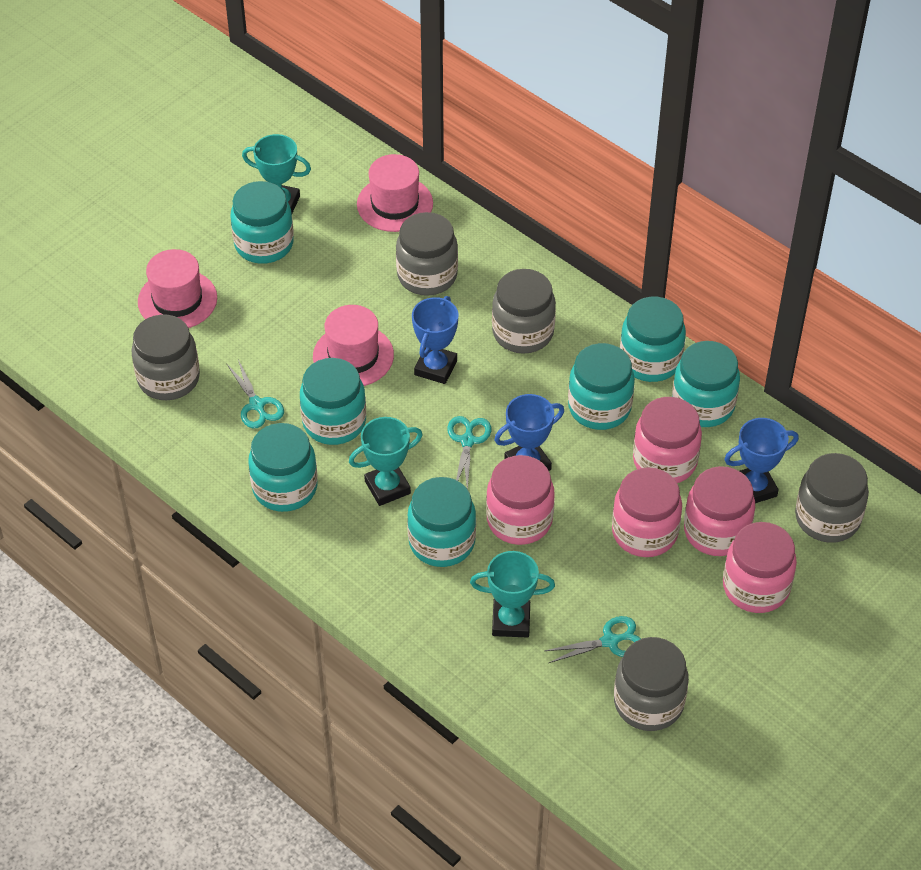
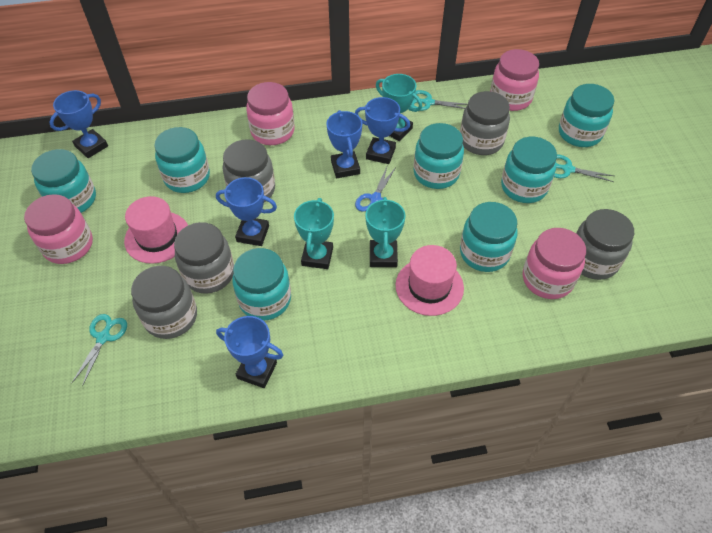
blue scissors: none = 0 -> [355,167,396,212] = 1
blue trophy: [412,296,459,384] [494,394,564,471] [724,418,799,503] = 3 -> [49,90,108,158] [216,177,277,246] [216,316,283,388] [326,110,362,178] [355,97,410,164] = 5
pink hat: [138,249,217,328] [313,305,394,386] [357,154,433,232] = 3 -> [124,196,188,264] [396,245,464,316] = 2
pink jar: [486,455,555,545] [612,467,682,557] [633,397,702,483] [684,466,755,556] [723,522,797,613] = 5 -> [24,194,93,264] [246,82,295,145] [490,49,539,111] [523,228,586,299] = 4

